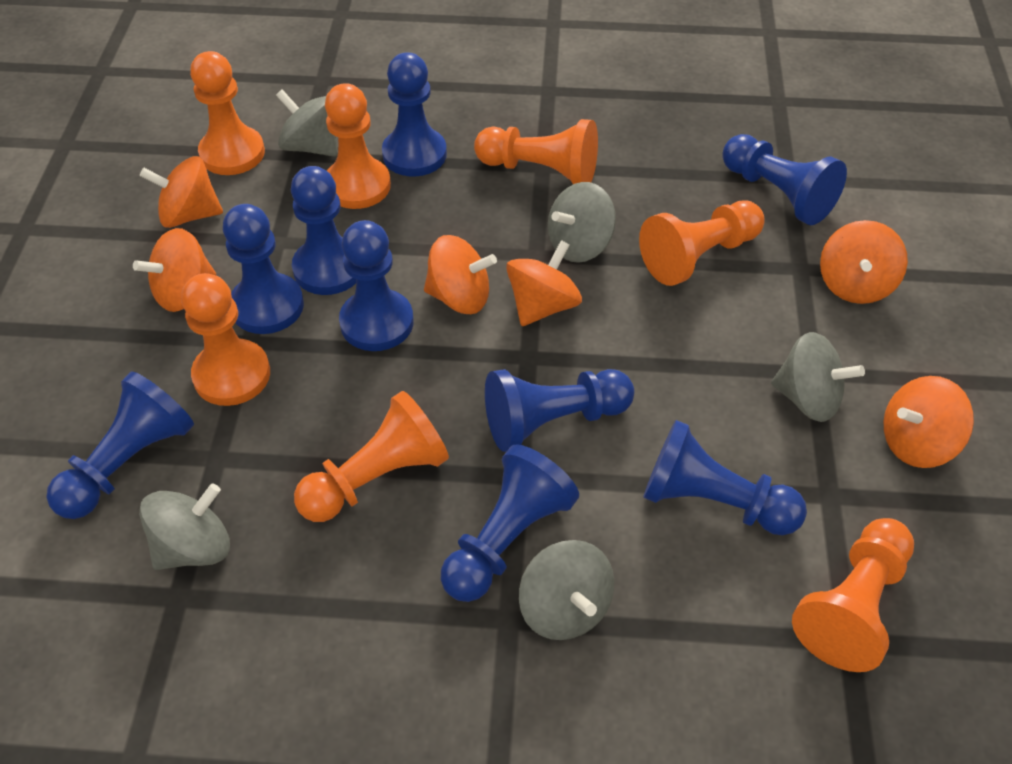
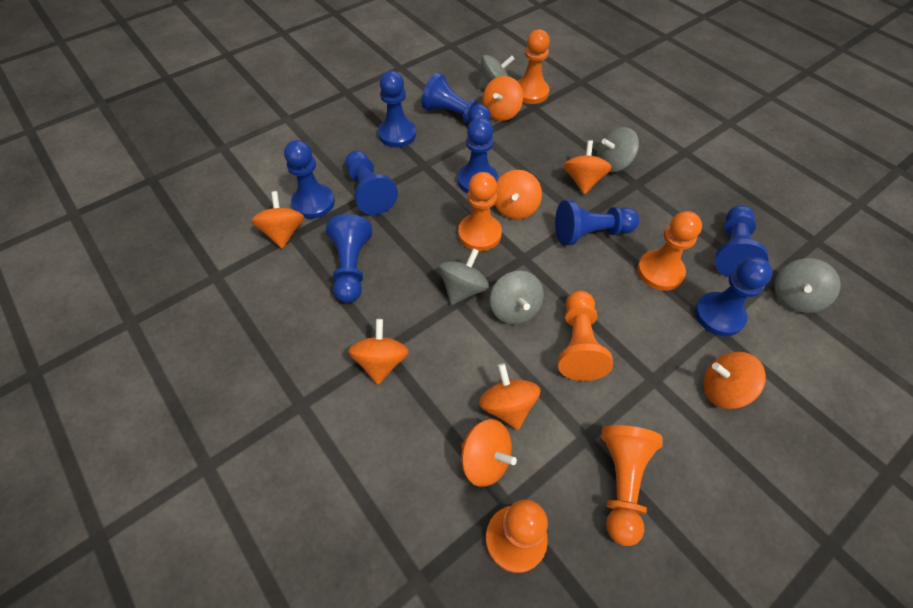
orange pawn: [181,273,270,406] [190,51,265,175] [294,391,449,522] [325,83,391,209] [474,119,598,184] [639,201,765,286] [792,518,914,672] = 7 -> [458,172,502,251] [486,500,548,573] [517,29,550,104] [558,291,613,381] [601,425,663,546] [637,211,702,291] = 6
orange spinning top: [133,228,216,312] [140,156,223,228] [424,235,497,314] [506,240,582,326] [820,220,908,304] [884,376,974,468] = 6 -> [251,191,304,249] [348,319,409,385] [461,419,517,487] [479,363,540,430] [483,76,523,121] [495,170,542,220] [564,140,612,194] [703,352,766,409] = 8

